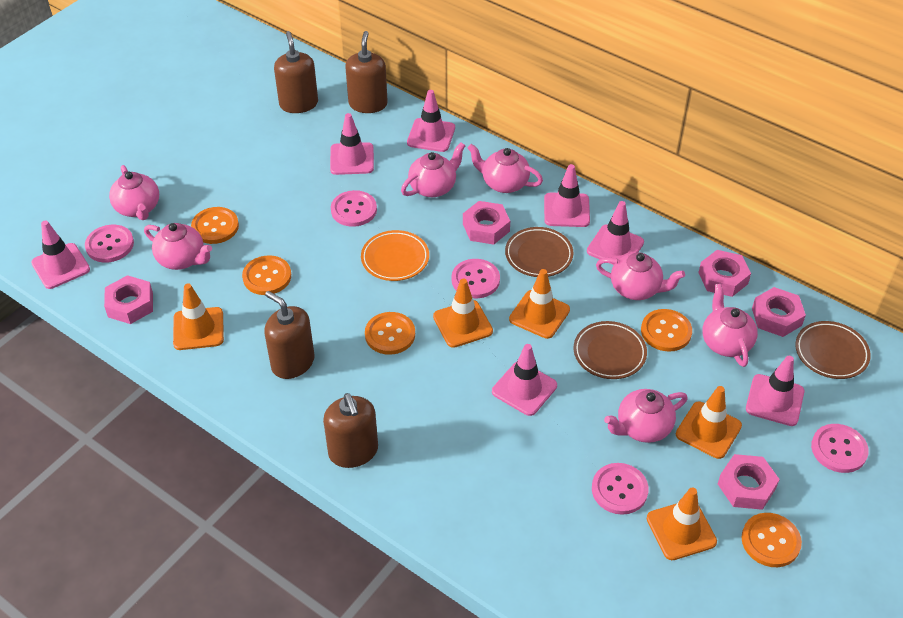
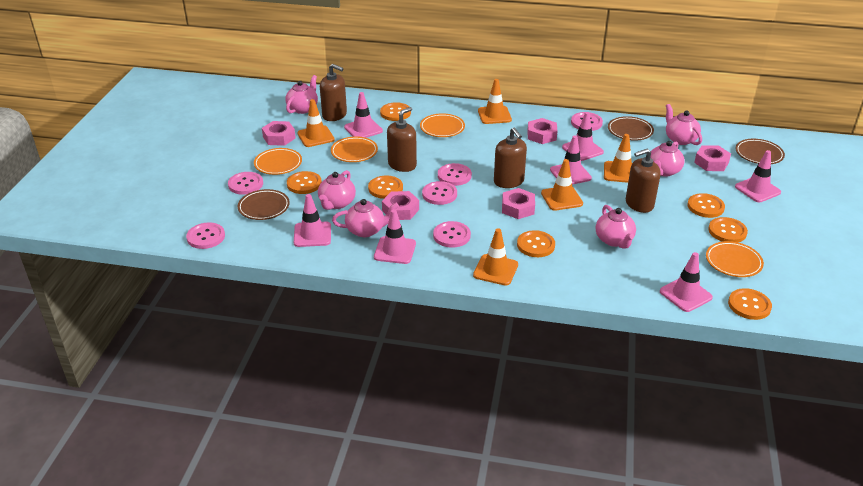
orange button: [191,207,239,244] [242,255,291,295] [365,312,415,355] [641,309,692,352] [741,513,802,567] = 5 -> [287,171,322,194] [368,176,403,199] [380,102,411,121] [517,230,555,257] [688,193,725,218] [708,217,748,242] [728,288,772,320] = 7
orange plate: [361,230,429,281] = 1 -> [254,148,302,175] [331,136,378,162] [420,113,465,137] [706,241,764,277] = 4
pink button: [85,225,134,263] [331,190,377,227] [451,259,500,298] [592,463,649,515] [811,424,869,473] = 5 -> [186,222,225,249] [228,172,263,195] [422,181,457,205] [433,221,471,248] [438,163,472,186] [571,112,603,131] = 6
pink teapot: [109,165,159,220] [144,223,212,270] [401,142,465,197] [468,144,543,193] [596,252,685,300] [604,389,688,443] [702,284,758,367] = 7 -> [285,75,318,114] [318,170,356,210] [332,199,399,237] [596,205,636,249] [650,141,685,177] [666,104,702,145] = 6

